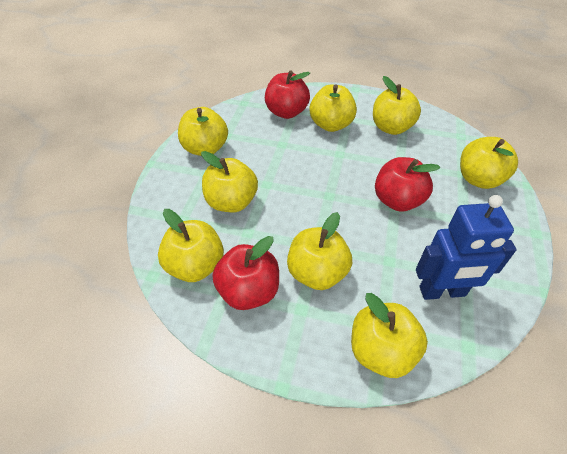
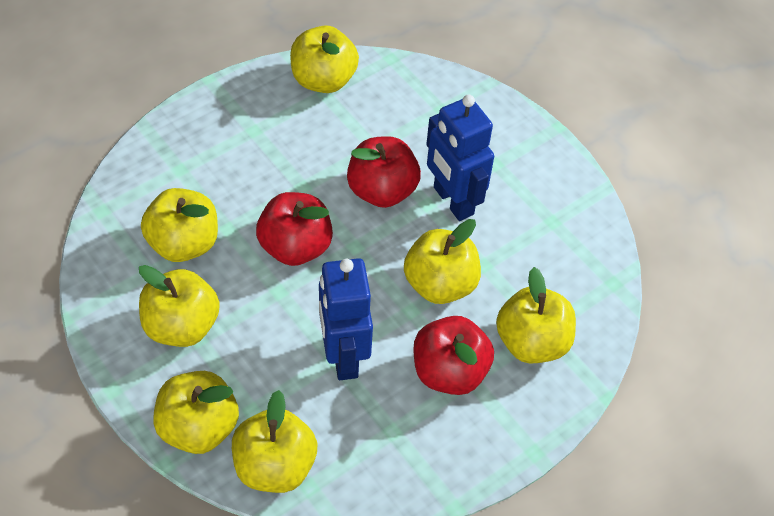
blue robot: [416,195,517,300] = 1 -> [319,258,373,380] [426,95,494,221] = 2
yellow apple: [158,209,224,282] [178,107,228,156] [201,151,258,212] [287,212,352,290] [310,84,357,132] [351,293,428,378] [373,76,421,135] [460,137,518,189] = 8 -> [139,265,220,347] [141,188,218,262] [153,371,239,454] [232,390,317,493] [290,25,359,93] [404,219,481,304] [496,267,576,363] = 7

